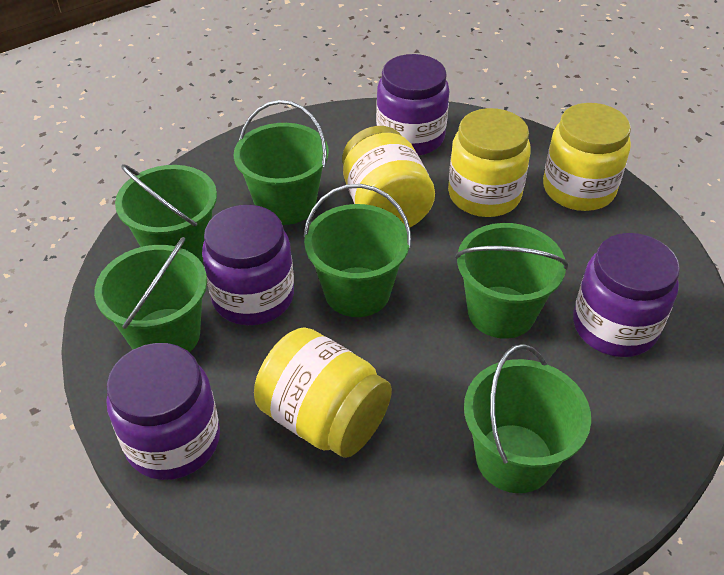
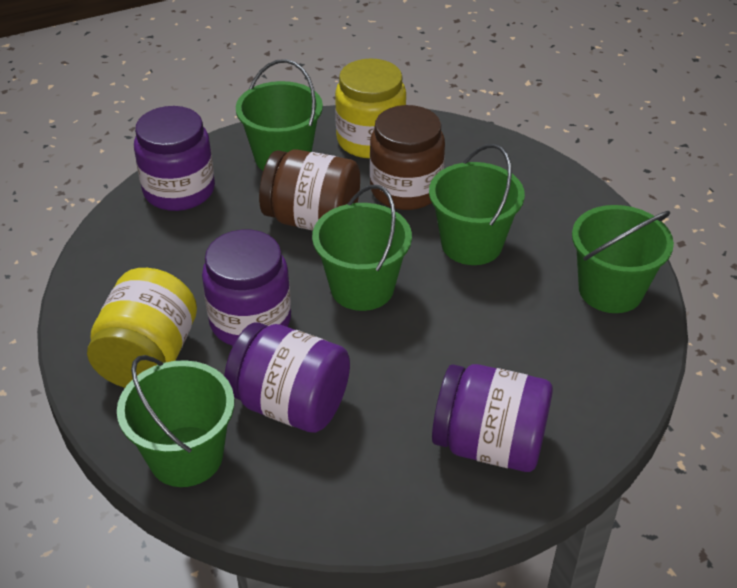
brown jar: none = 0 -> [259,149,360,231] [370,105,445,210] = 2
green bucket: [94,237,207,353] [115,164,217,263] [234,100,329,225] [303,184,411,317] [455,223,568,339] [464,344,591,493] = 6 -> [117,355,235,487] [236,59,323,170] [312,185,412,311] [429,144,525,265] [572,205,674,313] = 5
yellow jar: [254,327,392,458] [342,126,435,227] [448,108,531,217] [543,103,631,211] = 4 -> [87,268,197,388] [335,59,406,158] = 2

